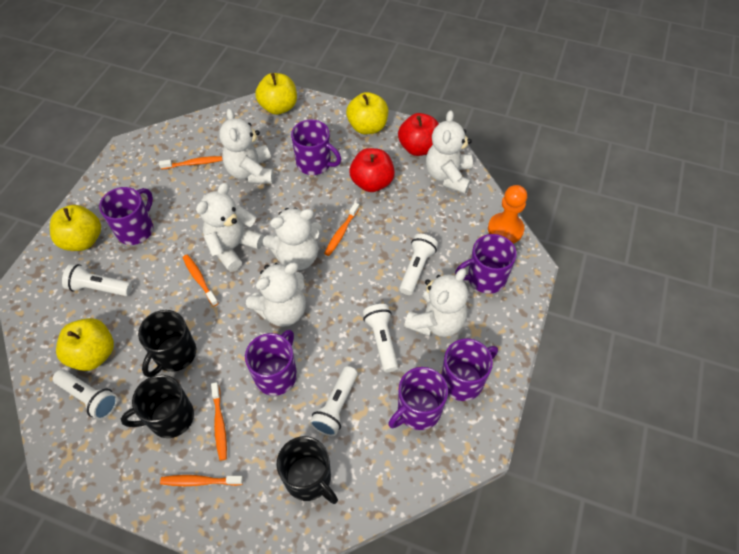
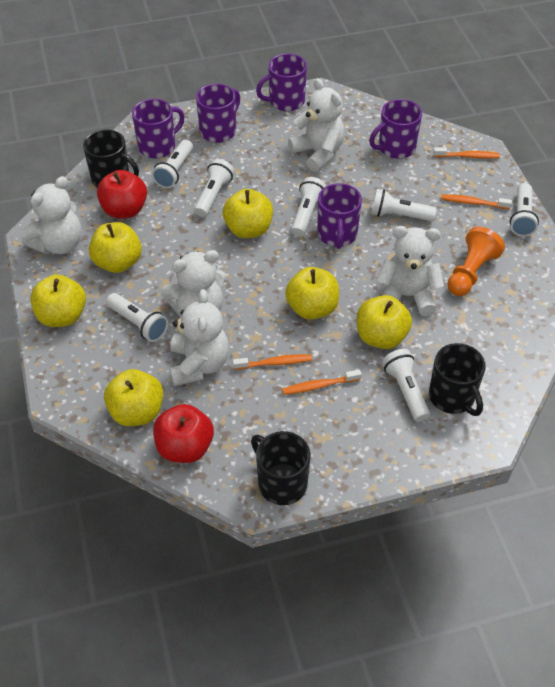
orange toothbrush: [159,156,222,169] [160,475,243,486] [183,255,218,307] [211,382,227,461] [324,203,360,256] = 5 -> [233,354,312,370] [282,369,362,395] [433,147,500,159] [441,194,512,209] = 4
purple mug: [99,187,153,245] [245,330,297,396] [291,120,341,175] [388,367,448,430] [441,339,498,401] [455,234,517,294] = 6 -> [132,99,185,158] [196,84,240,143] [256,54,307,111] [317,183,362,249] [369,99,422,159] = 5
white flashlight: [53,370,118,420] [62,264,132,296] [310,366,358,436] [363,304,398,372] [399,234,438,295] = 5 -> [106,293,168,342] [152,140,193,188] [194,159,234,217] [291,177,326,237] [371,189,436,221] [382,349,430,422] [510,183,539,237] = 7
white teddy bear: [196,183,264,272] [219,108,274,184] [246,262,306,327] [263,208,322,271] [404,268,468,337] [426,110,473,194] = 6 -> [21,176,82,254] [161,250,226,317] [169,289,229,386] [288,78,345,172] [376,226,444,316] = 5
yellow apple: [50,205,101,251] [56,318,114,371] [255,73,297,115] [346,92,388,134] = 4 -> [30,274,86,327] [89,222,142,273] [104,369,163,426] [223,189,273,238] [285,267,339,320] [357,295,412,349] = 6

